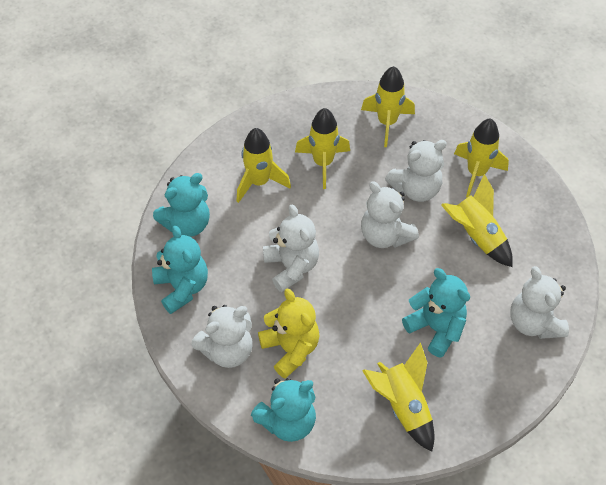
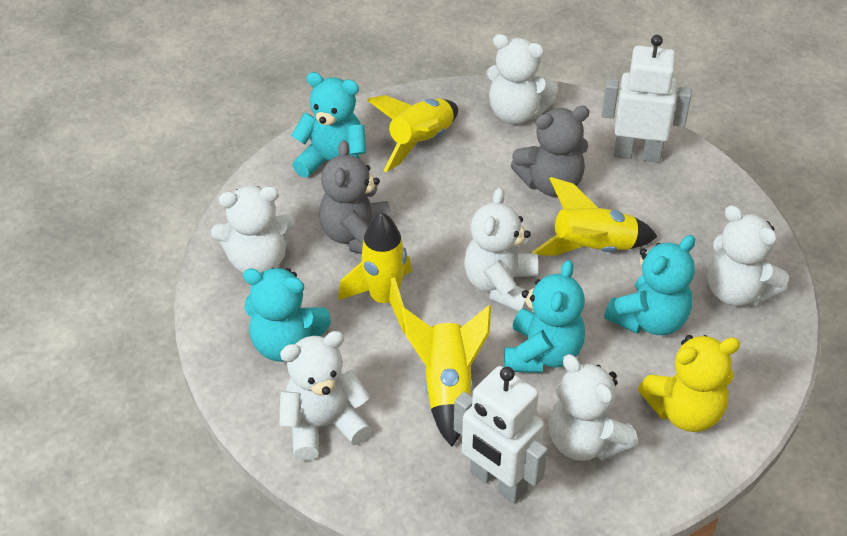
grey teddy bear: none = 0 -> [319,140,391,254] [511,106,589,197] = 2
white robot: none = 0 -> [454,366,548,504] [601,35,692,163] = 2
white teddy bear: [191,305,253,368] [263,204,319,292] [361,181,419,248] [385,140,447,202] [510,266,569,339] = 5 -> [211,186,295,273] [279,331,372,461] [464,187,538,312] [486,34,558,124] [549,354,638,461] [707,205,789,306] = 6
yellow rocket: [237,128,291,203] [295,108,350,189] [361,66,415,147] [362,343,435,452] [441,174,513,267] [454,118,509,198] = 6 -> [338,212,412,333] [367,95,458,172] [402,305,491,447] [532,177,658,256] = 4

